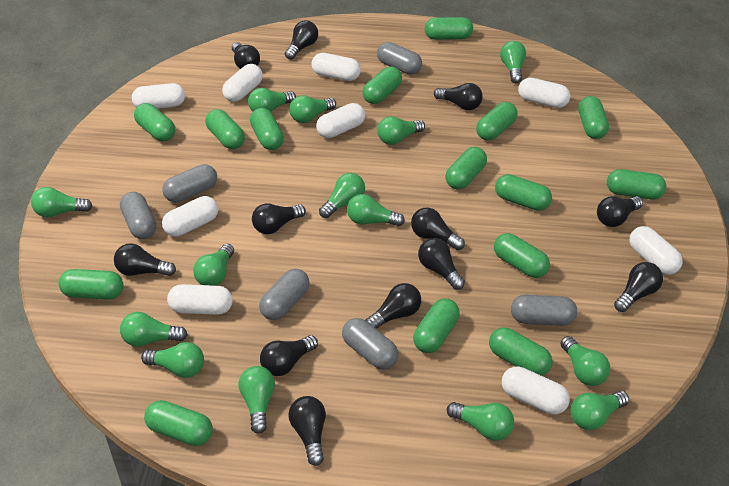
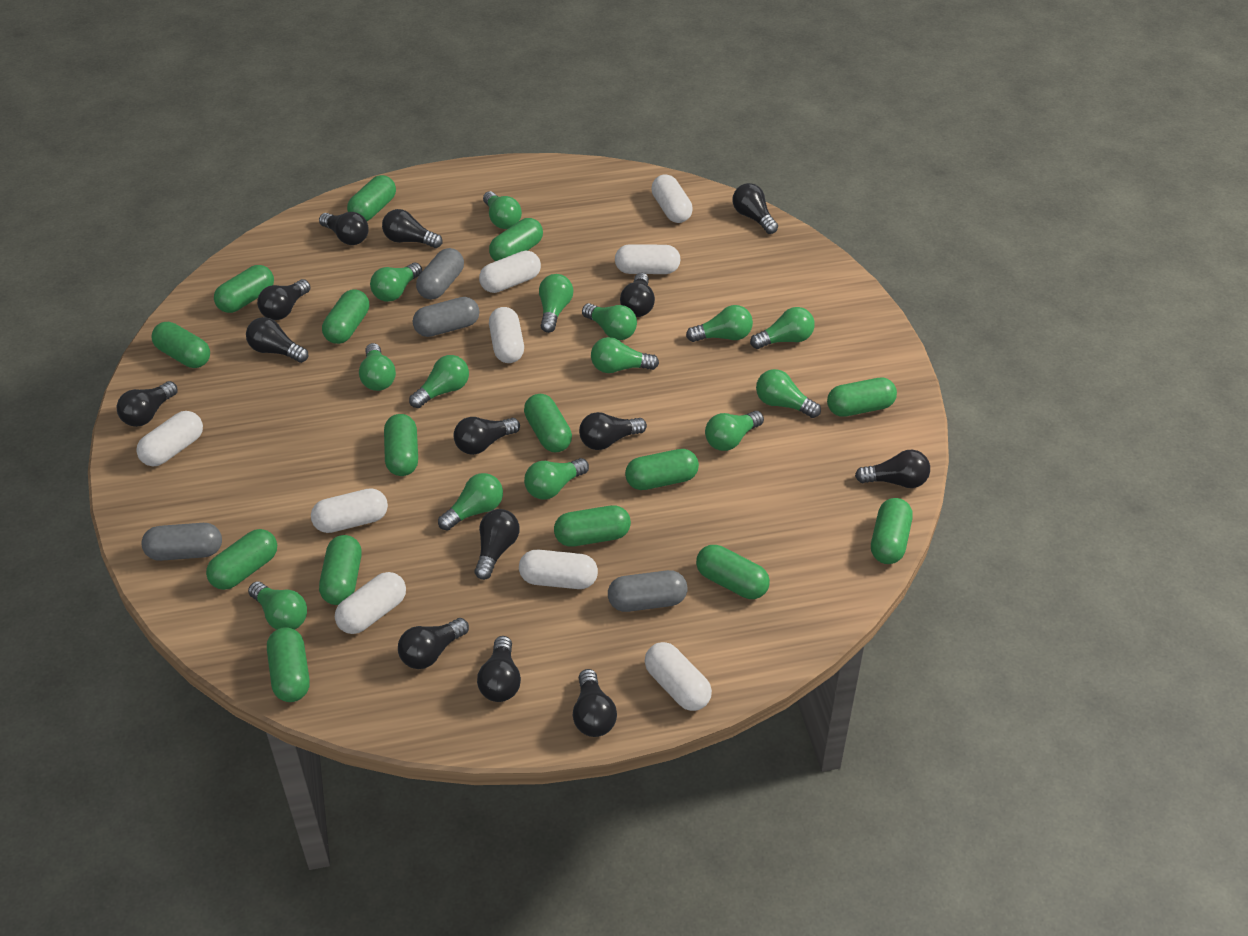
black light bulb: [114,243,176,276] [232,42,260,69] [252,203,306,234] [260,335,318,376] [285,20,318,60] [288,396,326,466] [365,283,421,328] [411,208,465,250] [418,238,465,290] [434,83,483,110] [597,196,643,227] [614,262,663,312] = 12 -> [117,381,178,427] [246,317,309,363] [257,279,311,320] [319,212,369,245] [382,209,442,248] [398,618,469,669] [454,417,520,455] [475,509,519,580] [477,636,521,702] [573,669,617,737] [579,412,647,450] [620,273,655,317] [733,183,778,234] [855,450,930,488] = 14
grey capsule: [120,192,156,239] [162,164,217,203] [259,269,310,320] [342,318,399,370] [377,42,422,75] [511,295,577,326] = 6 -> [141,523,222,561] [413,297,479,337] [416,248,464,300] [608,570,688,612] = 4

